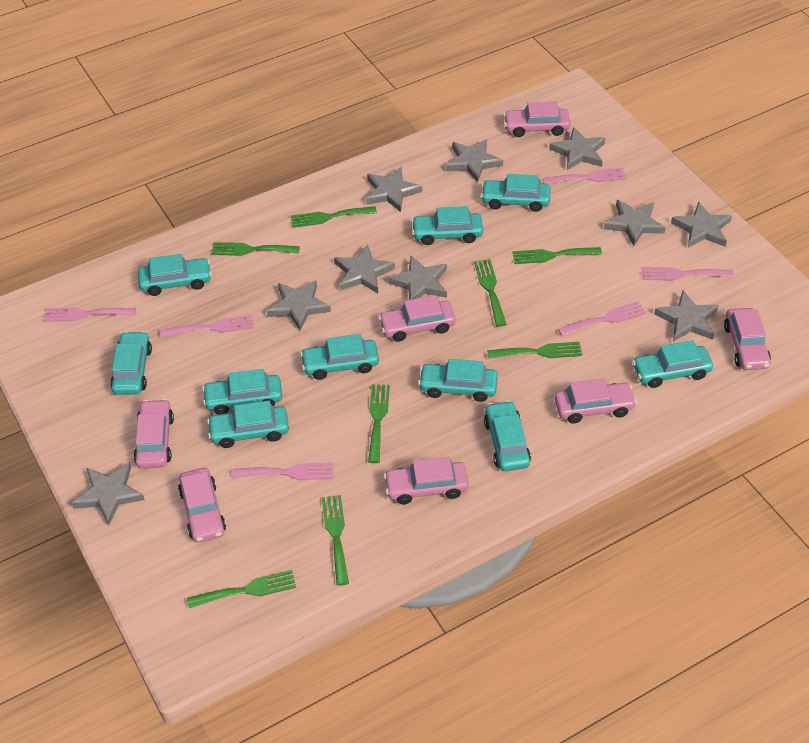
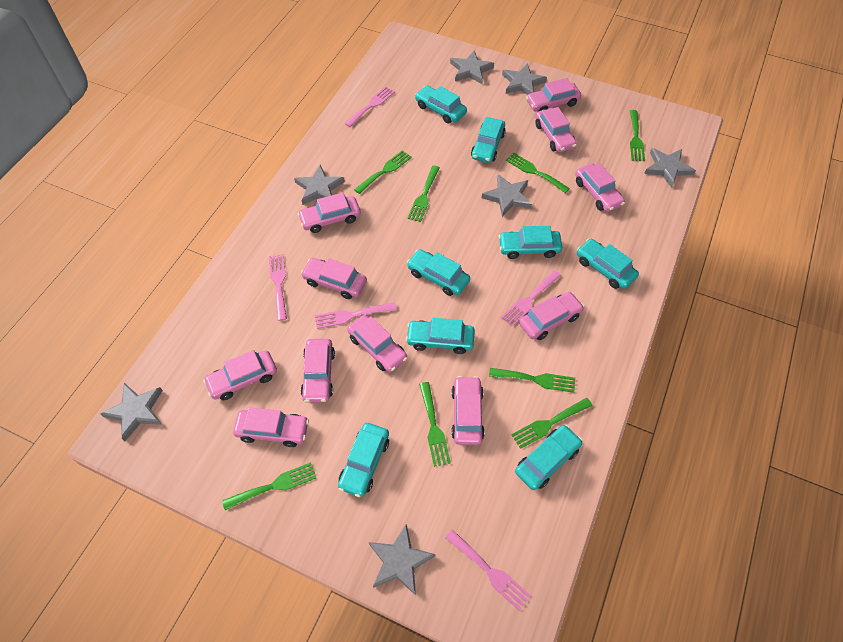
grey star: [72,462,145,525] [267,280,331,331] [334,245,395,293] [366,167,422,212] [388,256,447,300] [446,139,503,183] [549,127,606,170] [604,200,666,246] [654,290,719,342] [671,201,732,248] = 10 -> [101,383,163,441] [294,165,345,205] [369,524,436,596] [450,51,494,84] [482,174,532,217] [502,63,547,95] [644,148,696,188] = 7
pink car: [134,399,174,469] [178,468,226,543] [378,295,456,342] [384,456,469,504] [504,101,570,137] [554,378,637,423] [724,308,771,370] = 7 -> [203,350,277,400] [233,407,309,447] [298,193,361,233] [301,258,367,299] [301,339,335,403] [347,315,408,372] [451,376,485,445] [519,292,584,340] [526,78,581,111] [535,107,577,153] [575,163,625,212] = 11
pink fork: [43,307,136,322] [161,315,254,338] [232,462,333,480] [542,168,627,184] [558,301,646,336] [642,267,733,281] = 6 -> [269,254,287,321] [315,302,396,329] [345,86,395,127] [446,530,531,611] [501,270,561,327] = 5
turquoise car: [110,331,152,395] [138,254,212,296] [202,369,282,415] [207,401,289,448] [300,334,379,380] [411,206,483,245] [418,359,498,402] [481,174,551,212] [484,401,531,471] [632,340,713,388] = 10 -> [338,423,389,497] [406,318,475,354] [407,249,470,296] [415,85,467,124] [471,117,506,163] [499,226,562,259] [515,425,583,490] [577,239,639,289] = 8

